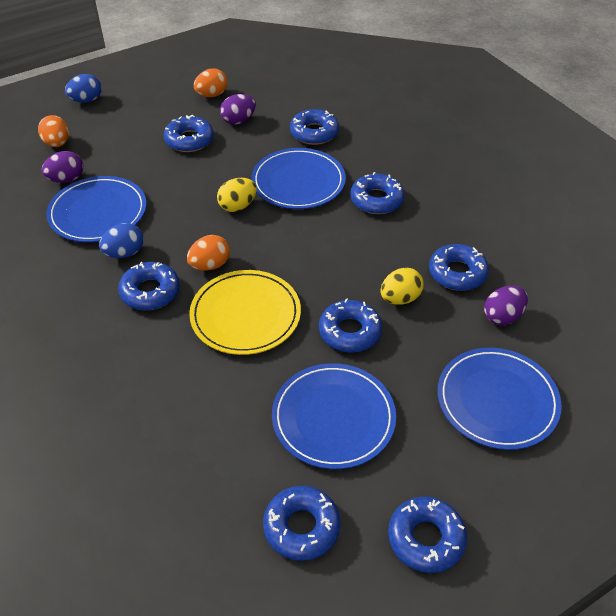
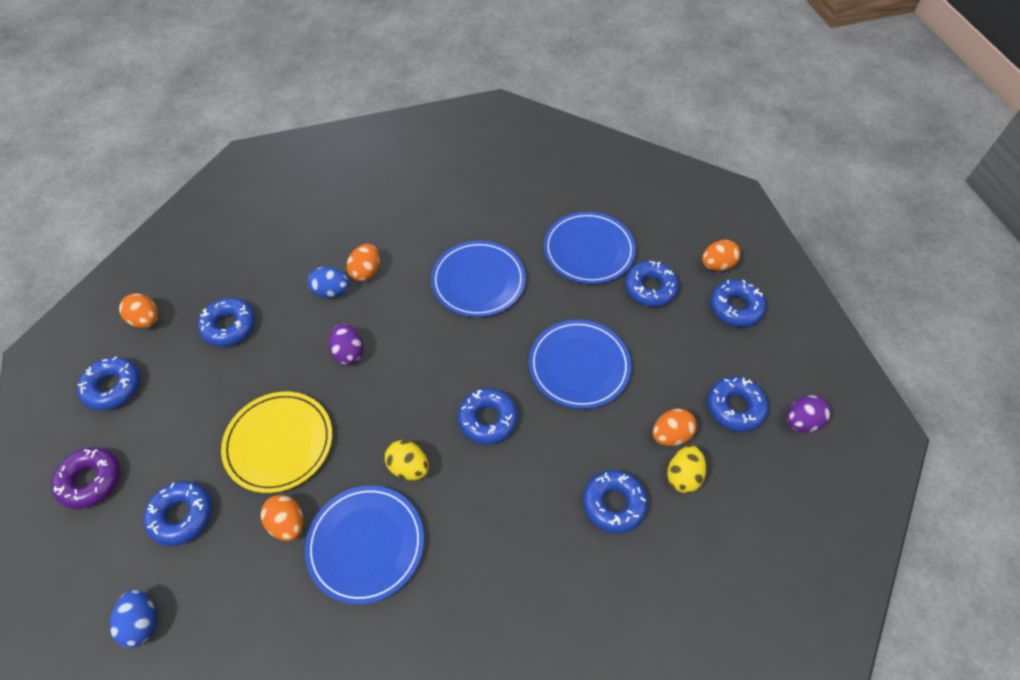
orange egg: [38,115,69,147] [187,235,230,271] [194,69,228,97] = 3 -> [119,294,158,328] [261,495,303,541] [347,244,380,282] [652,409,697,446] [702,240,740,271] = 5
purple donut: none = 0 -> [51,447,120,509] = 1
purple egg: [42,151,83,183] [220,94,256,125] [484,286,528,326] = 3 -> [329,324,364,365] [787,395,831,432] = 2

